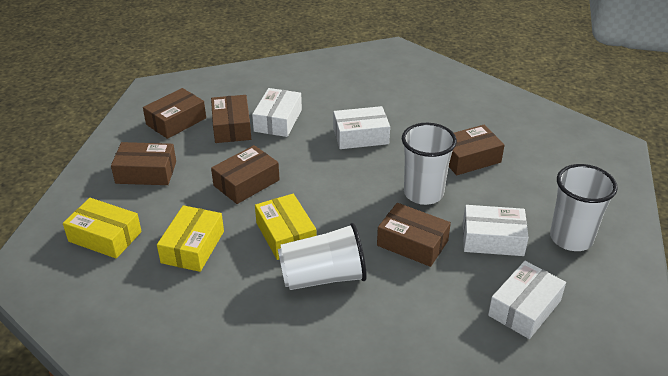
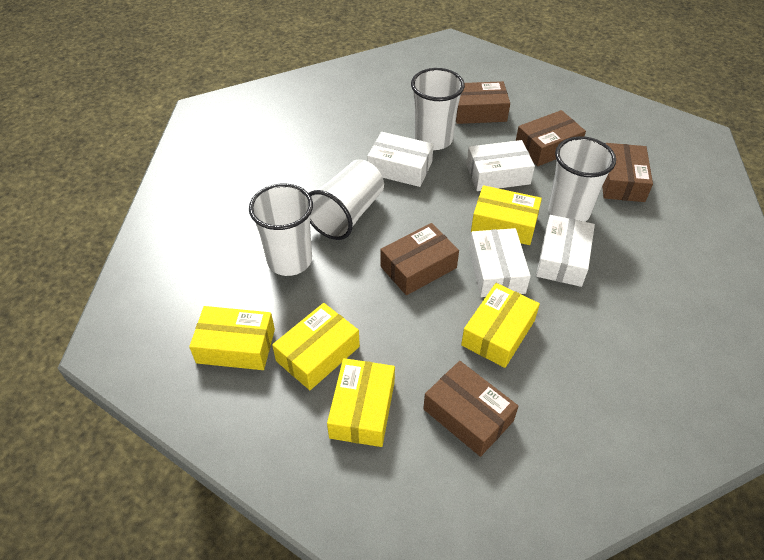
brown box: [111,142,176,185] [143,88,206,139] [211,95,251,143] [211,145,280,204] [377,203,451,267] [449,125,505,175] = 6 -> [380,223,459,295] [423,361,519,457] [456,81,510,124] [516,110,586,166] [602,143,653,202] = 5
white cup: [278,223,367,290] [402,123,457,205] [550,164,618,251] = 3 -> [249,184,313,276] [309,159,384,240] [411,68,465,150] [548,136,616,222] = 4
yellow box: [63,198,142,259] [157,205,224,272] [255,194,316,260] = 3 -> [189,306,275,370] [272,303,360,390] [327,358,395,447] [461,283,540,368] [471,185,542,245] = 5

